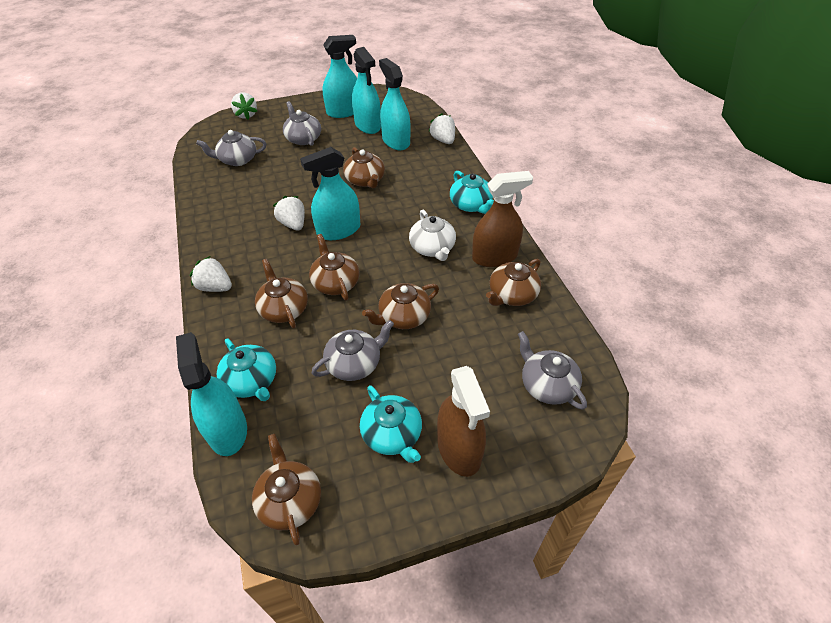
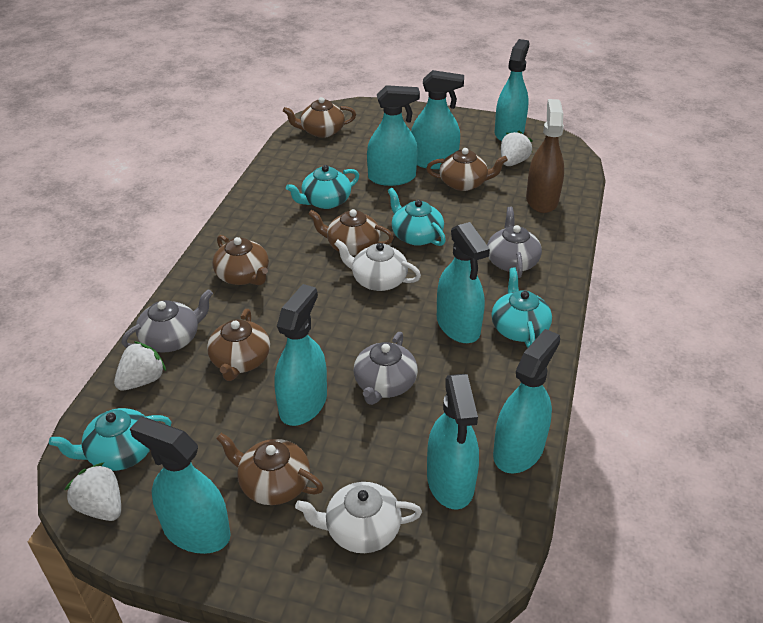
brown spray bottle: [437,366,490,477] [472,171,533,267] = 2 -> [526,99,564,213] = 1
grey teapot: [196,130,266,166] [283,101,321,146] [312,320,394,381] [518,331,587,410] = 4 -> [122,289,213,352] [354,332,418,405] [487,207,542,278] = 3
turquoise spray bottle: [176,332,247,456] [300,147,360,240] [323,35,357,118] [352,47,381,134] [379,58,411,150] = 5 -> [130,417,230,554] [274,284,327,426] [367,85,420,186] [411,70,464,169] [427,374,479,510] [437,222,490,343] [493,329,560,474] [494,39,530,141] = 8
turquoise teapot: [217,338,276,401] [360,385,422,463] [450,171,494,214] = 3 -> [49,408,172,471] [286,165,359,209] [388,188,446,246] [492,267,552,348] = 4
white strawberry: [190,256,232,292] [231,92,257,119] [273,196,305,230] [429,113,455,144] = 4 -> [65,462,121,521] [114,341,166,390] [501,130,533,166] = 3
white teapot: [409,210,456,261] = 1 -> [295,482,422,553] [335,240,421,291] = 2

